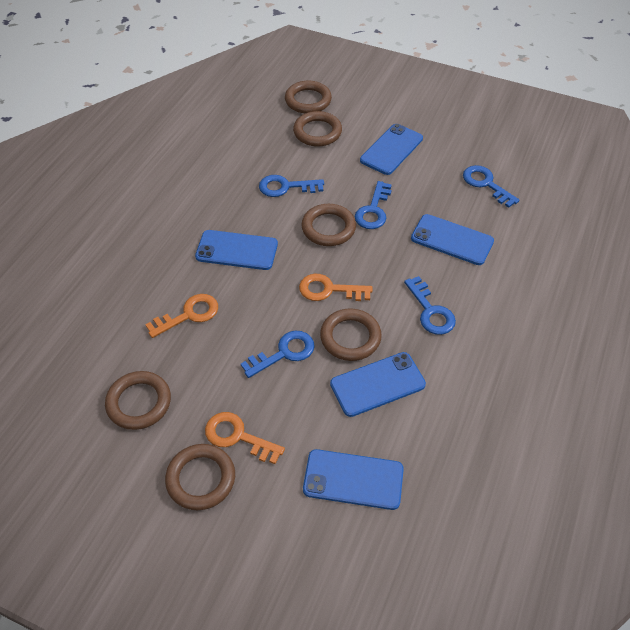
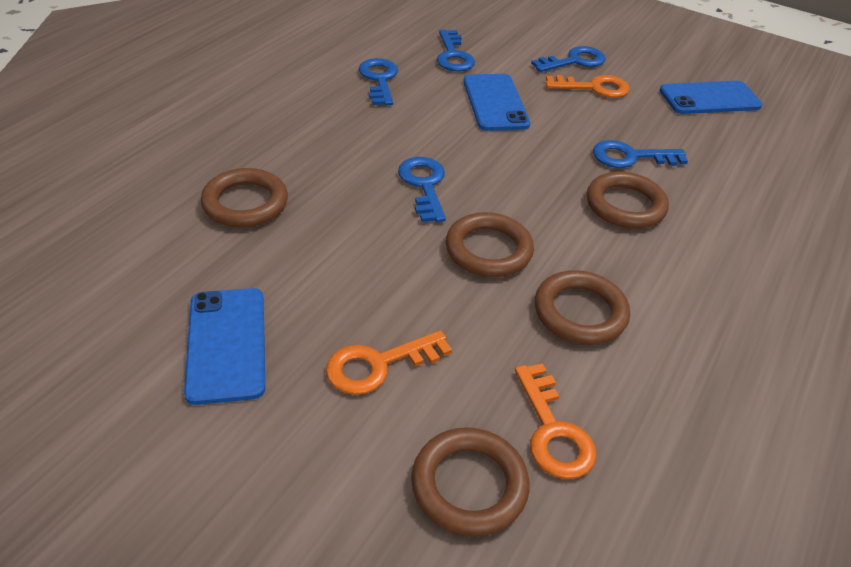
blue phone: [195,230,278,270] [303,449,404,510] [330,352,426,417] [360,124,423,175] [411,214,494,265] = 5 -> [184,288,265,405] [463,74,530,131] [659,81,762,114] = 3
brown ring: [105,371,171,430] [165,444,235,510] [285,81,332,114] [293,111,342,146] [301,204,356,246] [320,308,382,361] = 6 -> [201,168,288,228] [411,427,529,537] [446,212,534,277] [535,270,630,345] [587,172,669,229] = 5

